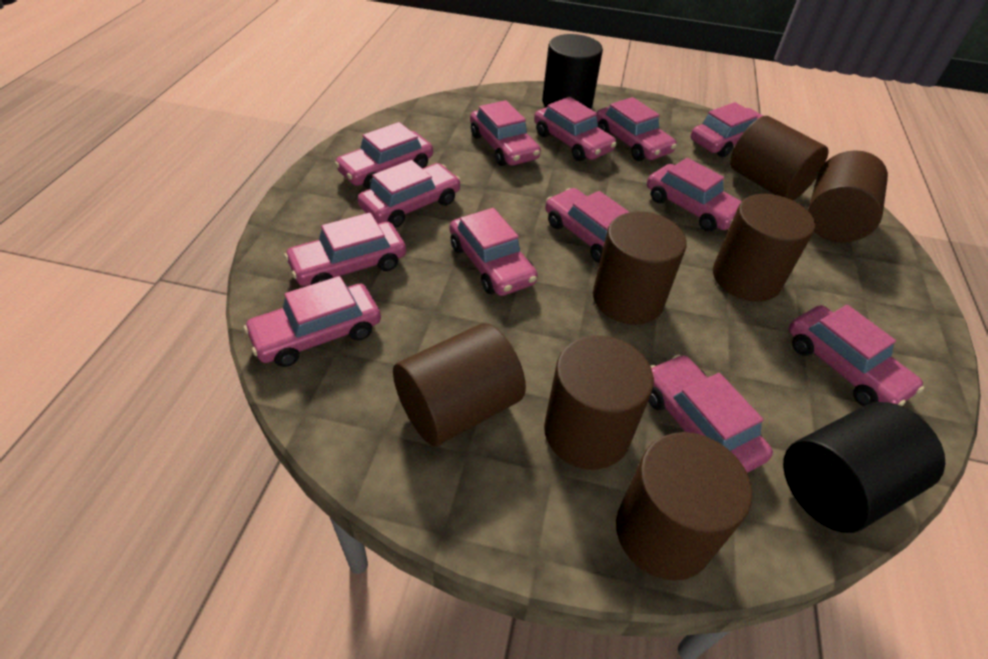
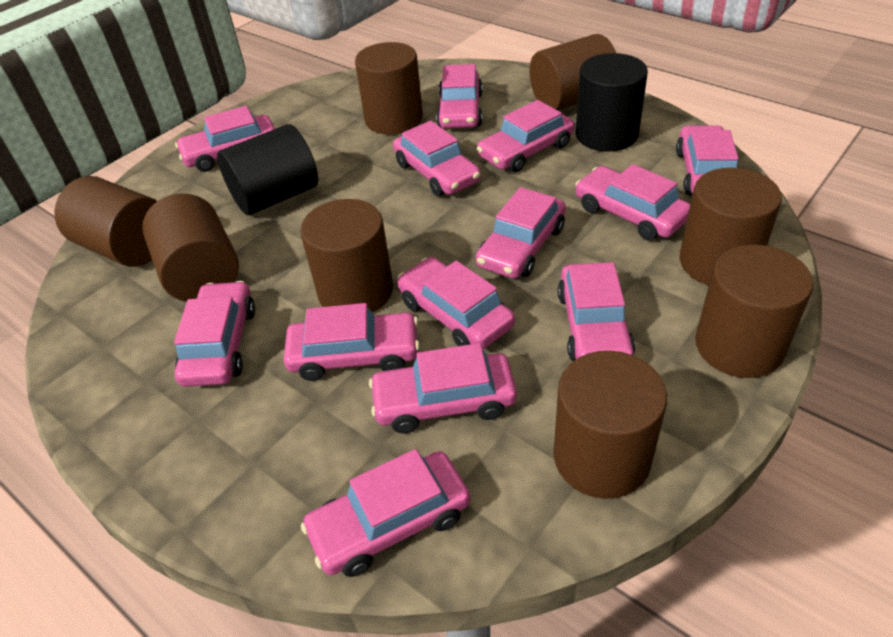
brown cylinder: [393,323,526,446] [544,336,654,469] [593,212,687,324] [616,432,752,580] [713,194,815,302] [730,116,829,200] [808,150,888,242] = 7 -> [54,176,157,267] [142,193,239,302] [300,199,393,313] [355,42,423,135] [530,34,616,110] [554,351,667,499] [680,168,782,285] [695,245,813,378] = 8

